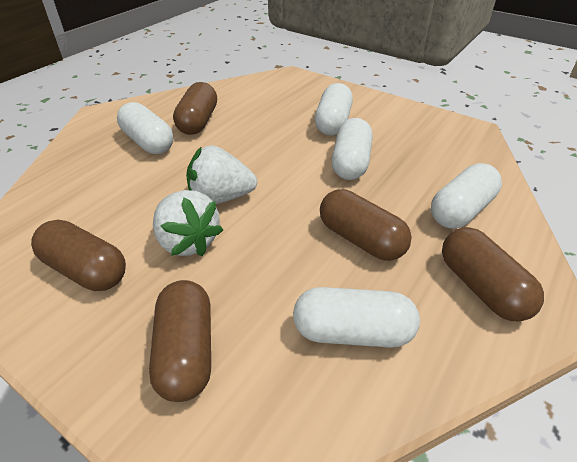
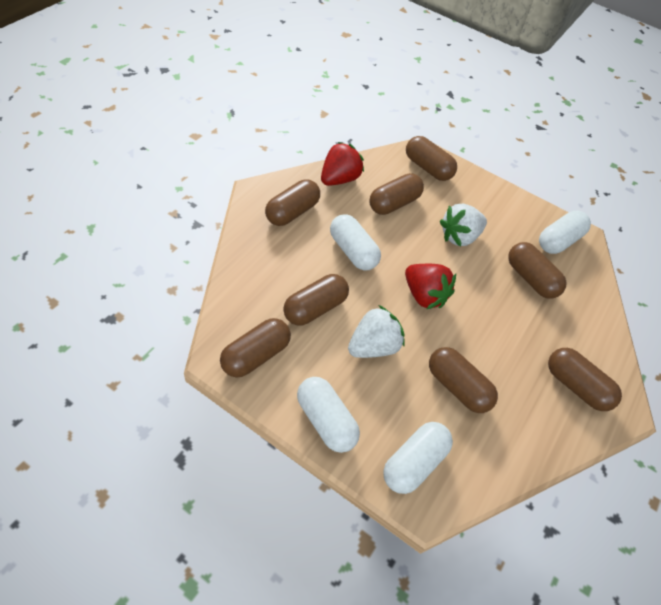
brown capsule: [31,220,126,291] [149,280,211,402] [173,82,217,135] [320,189,412,261] [442,227,544,322] = 5 -> [220,318,291,378] [265,179,320,226] [283,274,349,326] [369,173,424,215] [406,136,457,181] [429,347,498,413] [508,242,566,299] [548,348,622,411] = 8
red strawberry: none = 0 -> [321,142,364,186] [405,264,456,309] = 2
white capsule: [117,102,173,154] [293,287,420,348] [315,83,353,136] [332,118,373,180] [431,163,502,229] = 5 -> [297,377,360,453] [330,214,381,270] [383,422,453,494] [539,211,591,254] = 4

